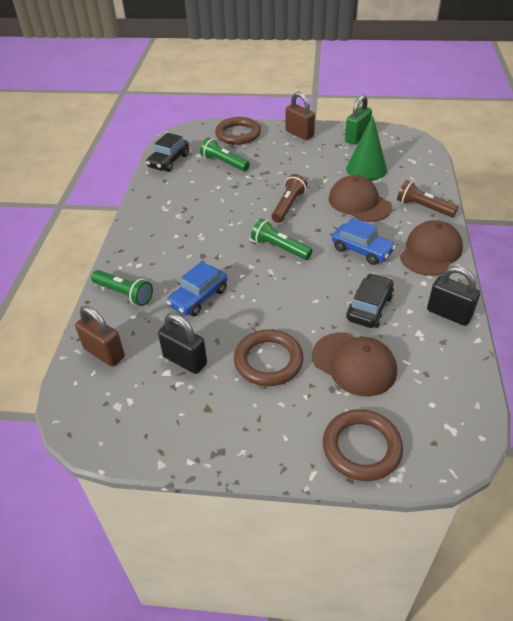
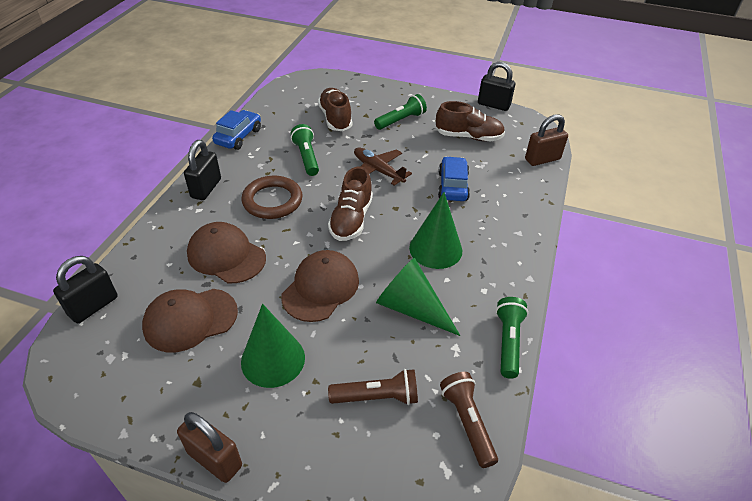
black car: [146,133,189,172] [346,273,394,328] = 2 -> none = 0
black padlock: [158,313,207,374] [427,266,480,326] = 2 -> [53,256,118,323] [184,140,221,200] [478,62,515,111] = 3
brown plane: none = 0 -> [354,147,412,185] = 1
brown ring: [215,117,261,145] [234,329,304,386] [323,409,403,481] = 3 -> [242,176,303,219] = 1
brown shoe: none = 0 -> [318,88,352,131] [328,167,373,241] [436,101,505,142] = 3
green cone: [346,116,387,181] = 1 -> [241,304,305,388] [376,258,460,336] [409,192,462,269] = 3
green padlock: [345,95,372,145] = 1 -> none = 0

